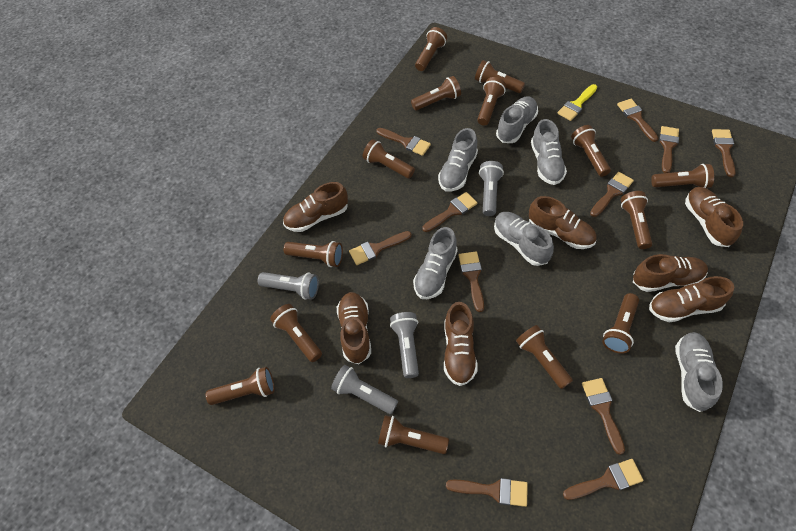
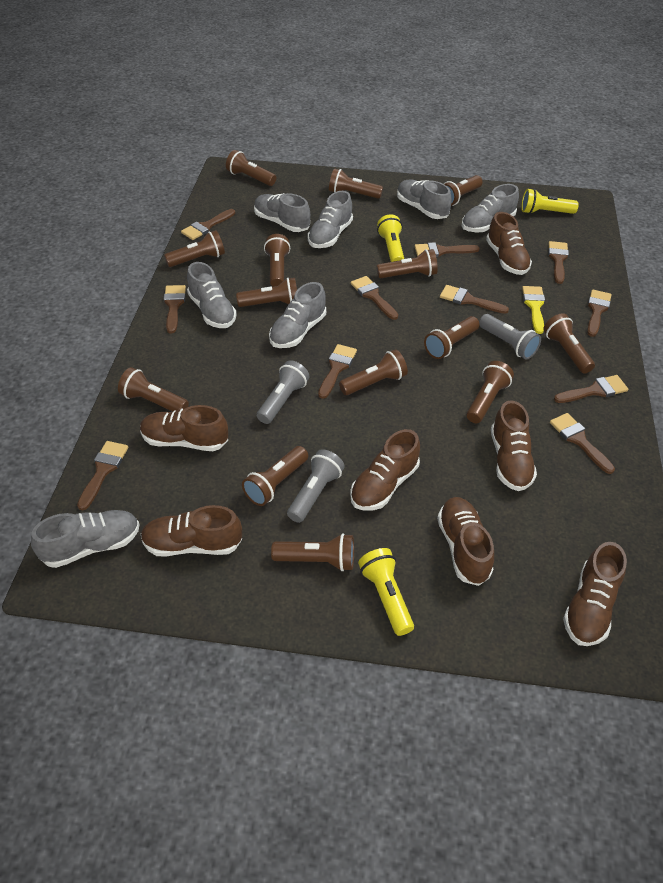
grey flashlight: [258,272,319,300] [331,365,398,414] [390,312,419,378] [479,161,504,216] = 4 -> [257,360,309,424] [287,449,345,523] [479,314,541,359] = 3
grey shoe: [413,227,458,299] [438,128,478,192] [494,212,554,266] [496,96,538,143] [531,119,567,185] [675,332,723,412] = 6 -> [31,510,140,568] [187,262,237,328] [254,193,310,232] [269,282,326,348] [308,191,353,248] [397,180,452,219] [462,184,519,232] = 7
yellow flashlight: none = 0 -> [358,548,414,636] [377,214,404,262] [521,189,579,214] = 3

